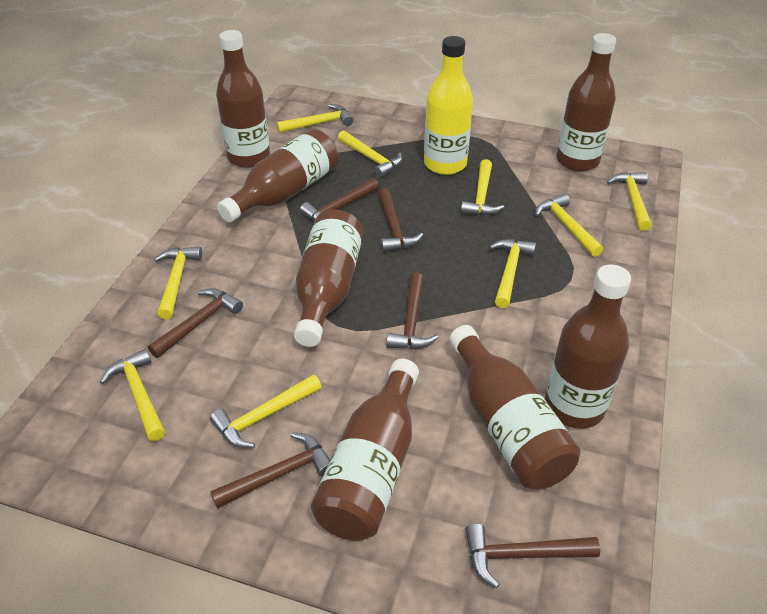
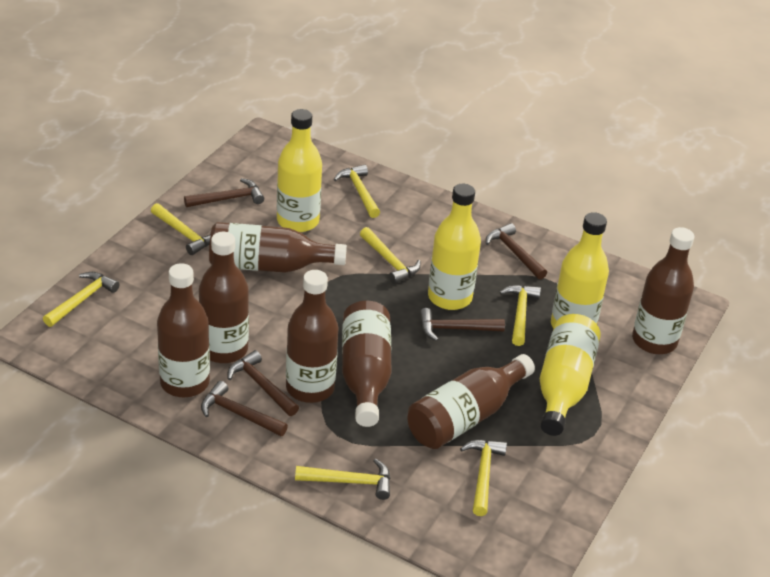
brown hammer: [148,288,243,358] [210,432,330,509] [300,178,379,221] [378,189,423,252] [386,272,438,349] [465,524,600,588] = 6 -> [184,178,264,207] [201,381,288,436] [228,350,299,416] [419,308,505,341] [486,223,547,279] = 5
yellow bottle: [424,36,473,175] = 1 -> [277,109,322,232] [428,183,481,310] [540,314,601,436] [551,212,609,329] = 4
yellow hammer: [100,349,165,441] [154,247,202,319] [210,375,321,448] [276,104,353,133] [338,130,402,178] [461,159,504,216] [489,239,536,308] [535,194,603,257] [607,172,652,231] = 9 -> [43,272,120,327] [151,203,211,255] [295,458,390,500] [334,165,380,218] [360,227,421,284] [460,440,507,516] [500,285,541,346] = 7

